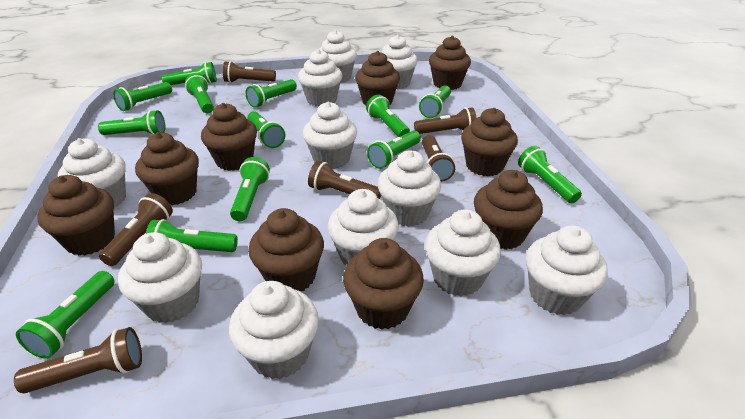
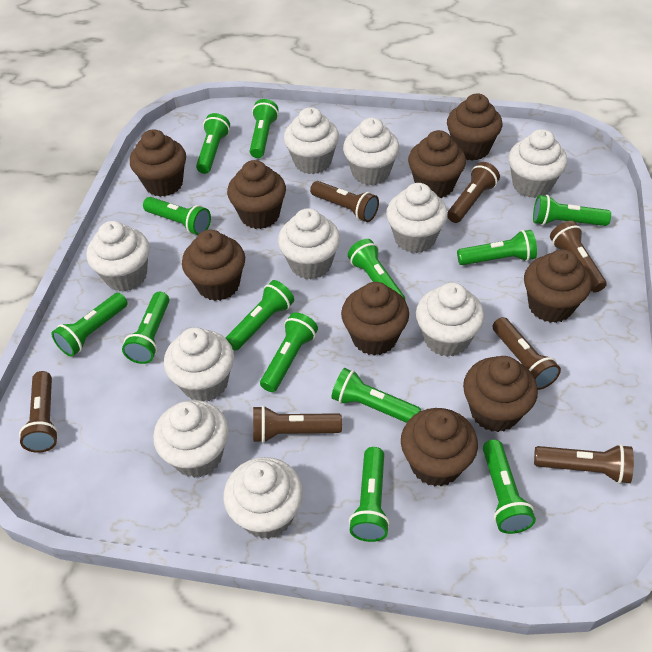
brown flashlight: [14,327,142,393] [99,193,173,266] [223,61,276,83] [308,161,381,199] [414,107,477,134] [422,135,455,182] = 6 -> [19,371,59,453] [253,405,342,443] [310,181,379,222] [448,162,500,223] [493,317,561,390] [534,444,634,484] [550,221,607,292] = 7
white cupcake: [58,138,126,207] [118,232,202,323] [229,281,319,379] [298,49,343,106] [303,102,357,169] [320,30,357,83] [328,189,399,265] [377,150,441,227] [381,35,418,89] [425,209,501,296] [526,226,608,315] = 11 -> [87,221,150,291] [153,400,229,478] [164,327,234,401] [224,457,303,539] [278,208,340,279] [284,107,339,174] [343,118,400,185] [386,183,448,253] [416,283,485,357] [508,129,567,198] = 10

